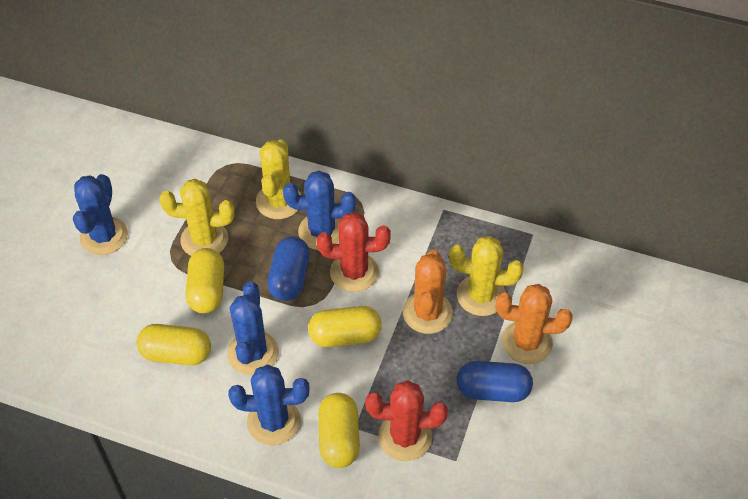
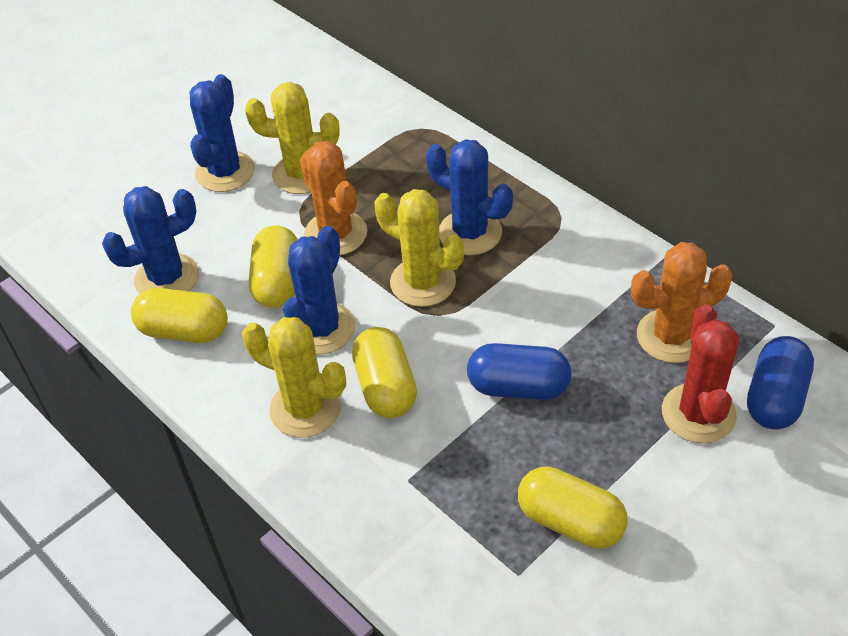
red cactus: [317,212,391,292] [365,380,448,461] = 2 -> [662,304,739,443] = 1

